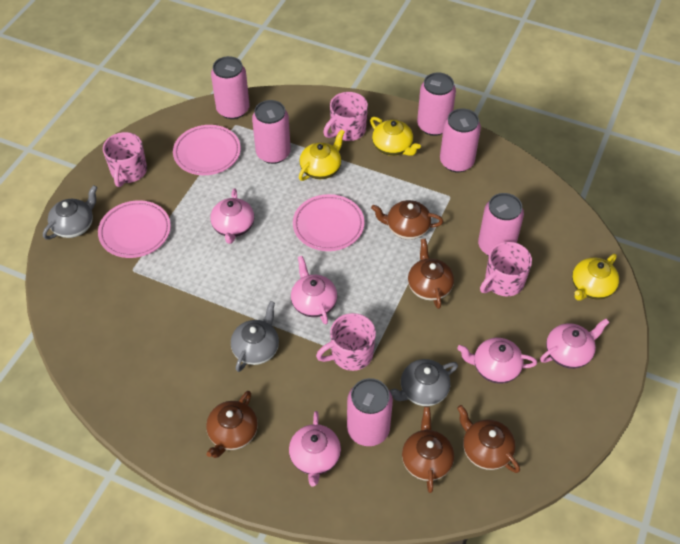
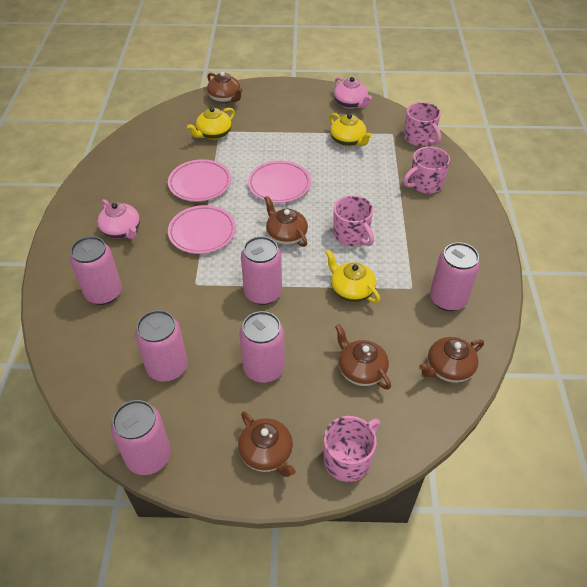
grey teapot: [43,185,97,239] [231,301,279,372] [389,359,458,406] = 3 -> none = 0
pink teapot: [210,188,254,244] [289,411,341,487] [291,256,337,324] [457,338,537,384] [540,319,609,369] = 5 -> [97,199,140,239] [334,77,372,109] = 2

